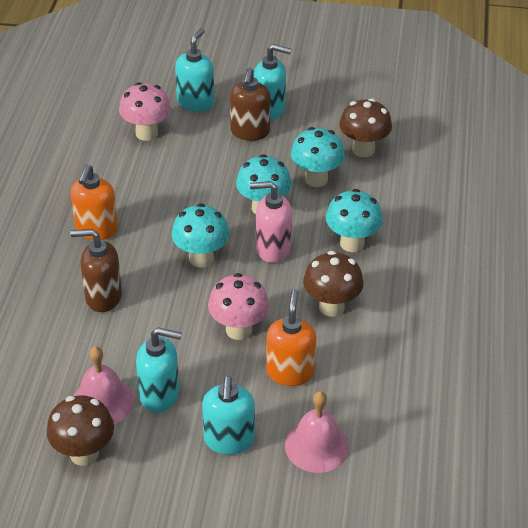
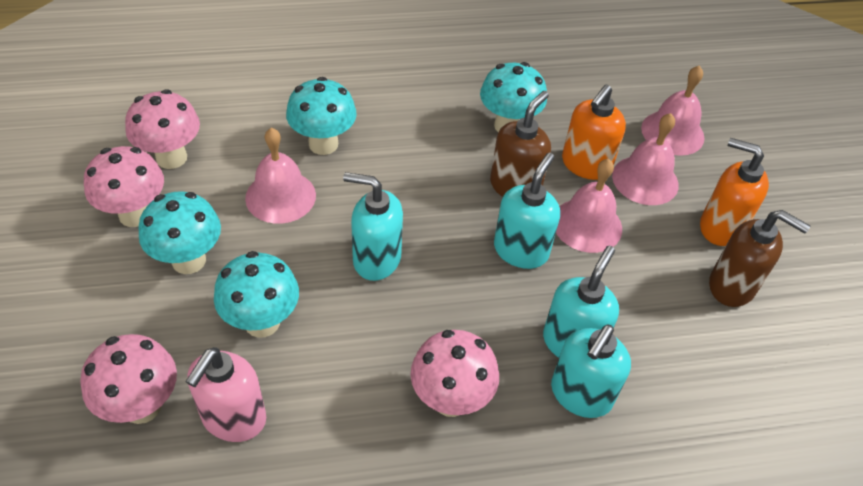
brown mushroom: [47,395,114,466] [303,251,363,317] [339,98,392,157] = 3 -> none = 0
pink bell: [74,346,134,424] [285,391,349,473] = 2 -> [245,128,316,224] [556,159,622,253] [612,113,679,205] [641,65,705,156] = 4
pink mushroom: [119,82,171,141] [208,273,269,340] = 2 -> [80,334,177,424] [84,146,164,227] [125,89,200,169] [411,330,499,417] = 4

